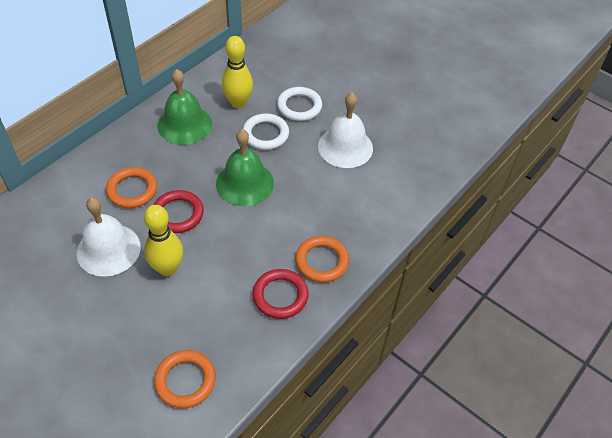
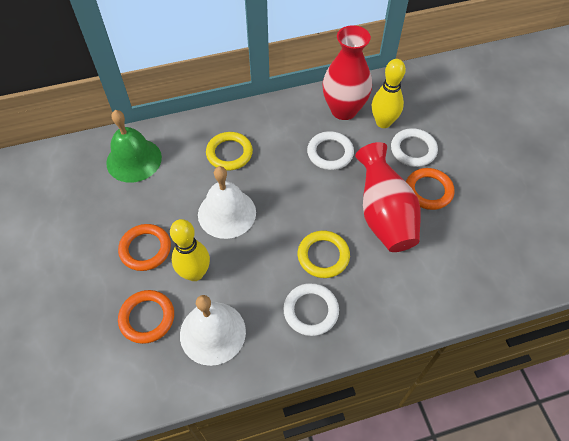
green bell: [157,69,212,145] [216,129,274,206] = 2 -> [106,110,162,183] = 1
red ring: [153,190,204,233] [252,269,309,319] = 2 -> none = 0
red vase: none = 0 -> [323,25,372,120] [355,142,421,252] = 2
white ring: [243,113,289,150] [277,87,322,121] = 2 -> [283,283,339,336] [307,131,354,170] [391,128,438,167] = 3
yellow ring: none = 0 -> [206,132,253,171] [298,231,350,278] = 2

